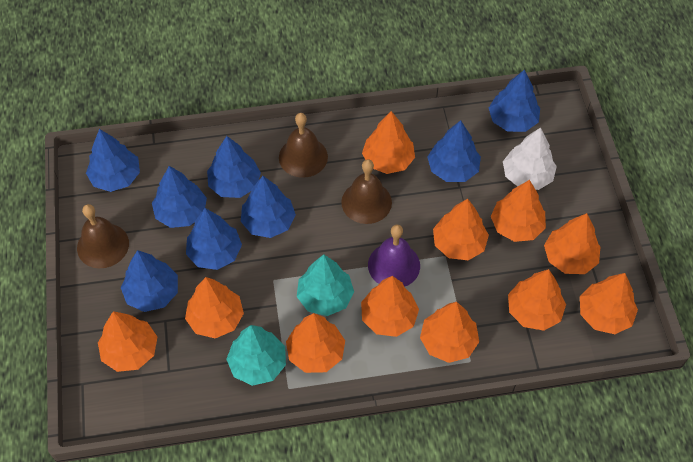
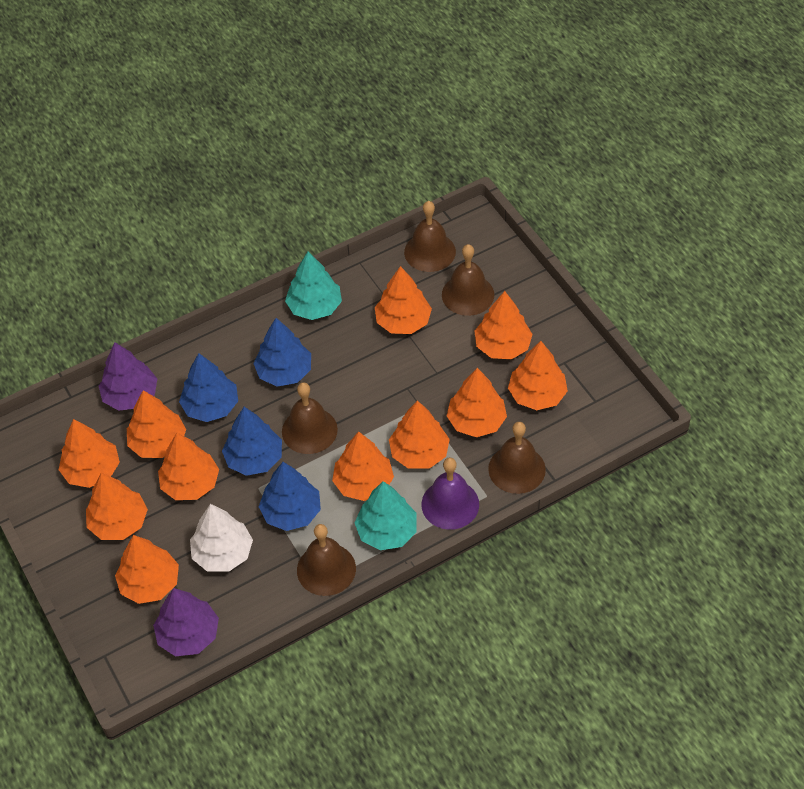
blue tree: [86,129,140,192] [121,250,178,312] [152,166,207,228] [186,208,242,270] [207,136,261,198] [241,176,296,238] [427,120,481,182] [489,70,540,132] = 8 -> [179,353,238,422] [222,407,282,476] [253,318,311,387] [259,462,321,531] = 4
brown bell: [77,204,129,268] [279,113,328,178] [341,159,392,224] = 3 -> [282,382,338,454] [297,524,356,596] [404,201,456,272] [442,244,494,316] [488,422,546,494] = 5
purple tree: none = 0 -> [99,342,157,411] [153,588,219,656] = 2

